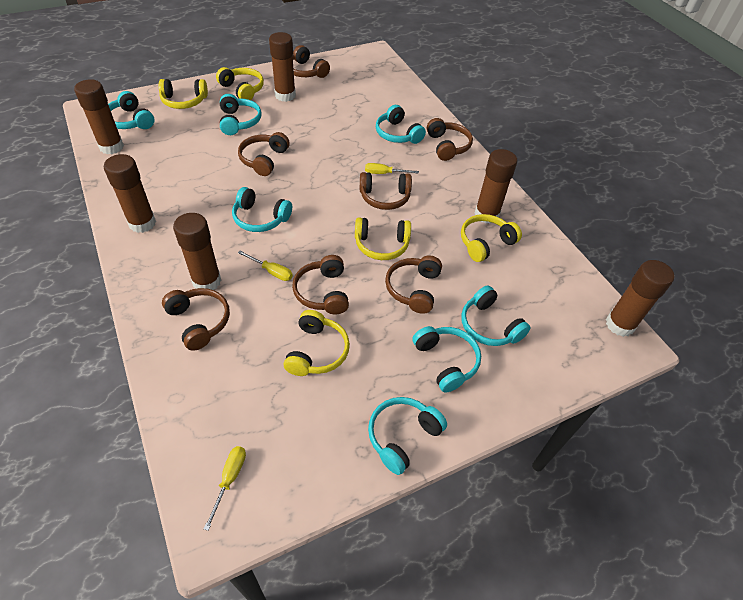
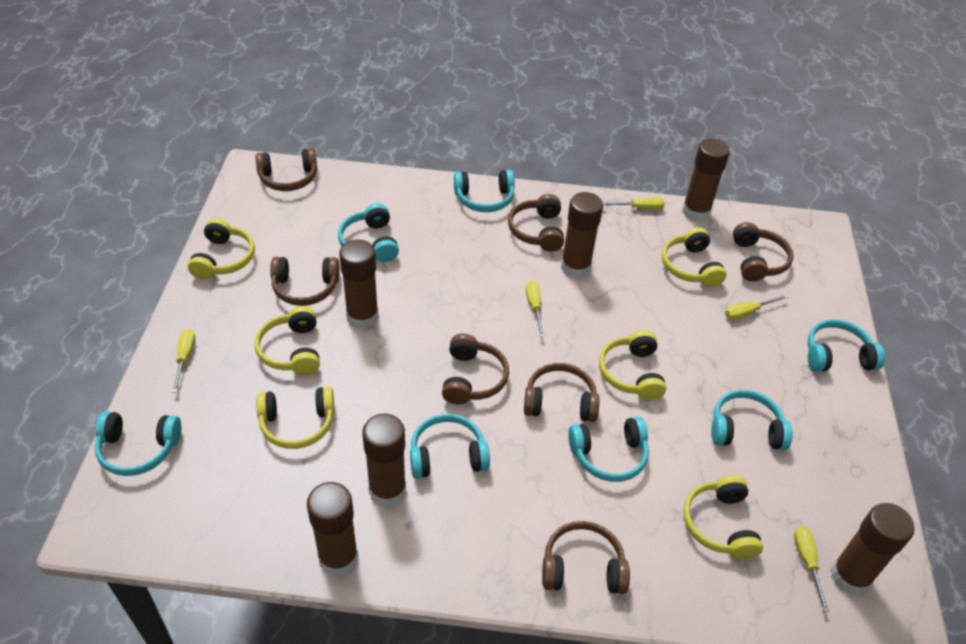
yellow headphones: [158,79,208,109] [216,67,264,100] [284,310,350,376] [355,217,411,260] [461,214,522,262] = 5 -> [188,218,255,279] [254,306,320,375] [256,387,335,449] [599,330,666,400] [662,227,727,287] [683,475,763,559] = 6
yellow screwdriver: [204,446,246,531] [238,251,293,281] [365,163,419,174] = 3 -> [172,329,195,393] [526,280,545,337] [603,197,665,210] [725,295,788,320] [794,526,830,612] = 5

